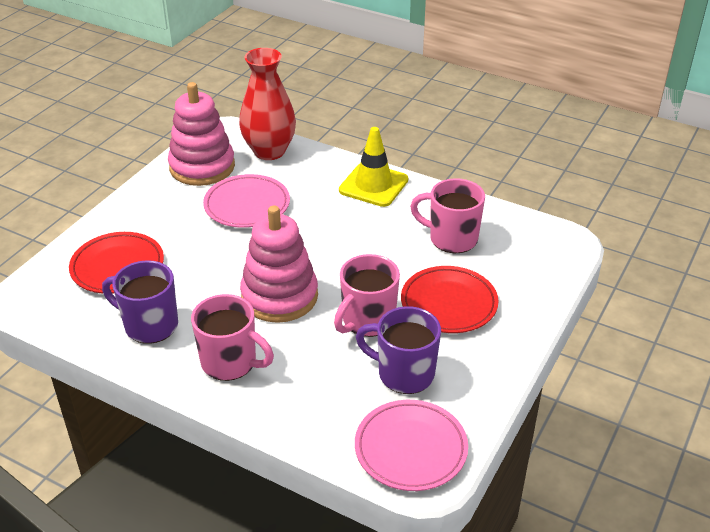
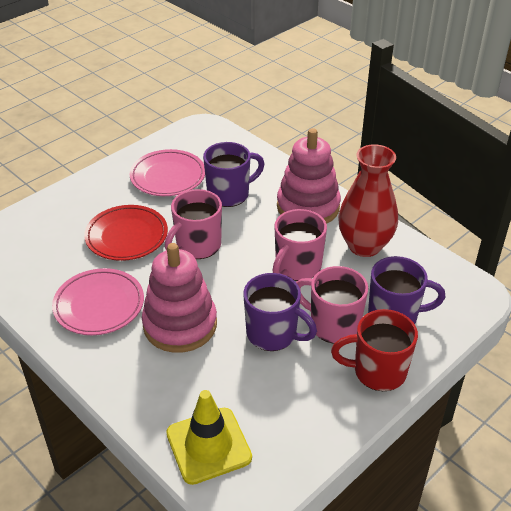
purple mug: [102,260,178,344] [356,306,441,394] = 2 -> [203,142,265,207] [243,273,317,351] [368,256,445,324] = 3
red mug: none = 0 -> [331,309,418,391] = 1
red plate: [69,232,164,293] [401,266,499,333] = 2 -> [84,205,168,261] = 1

